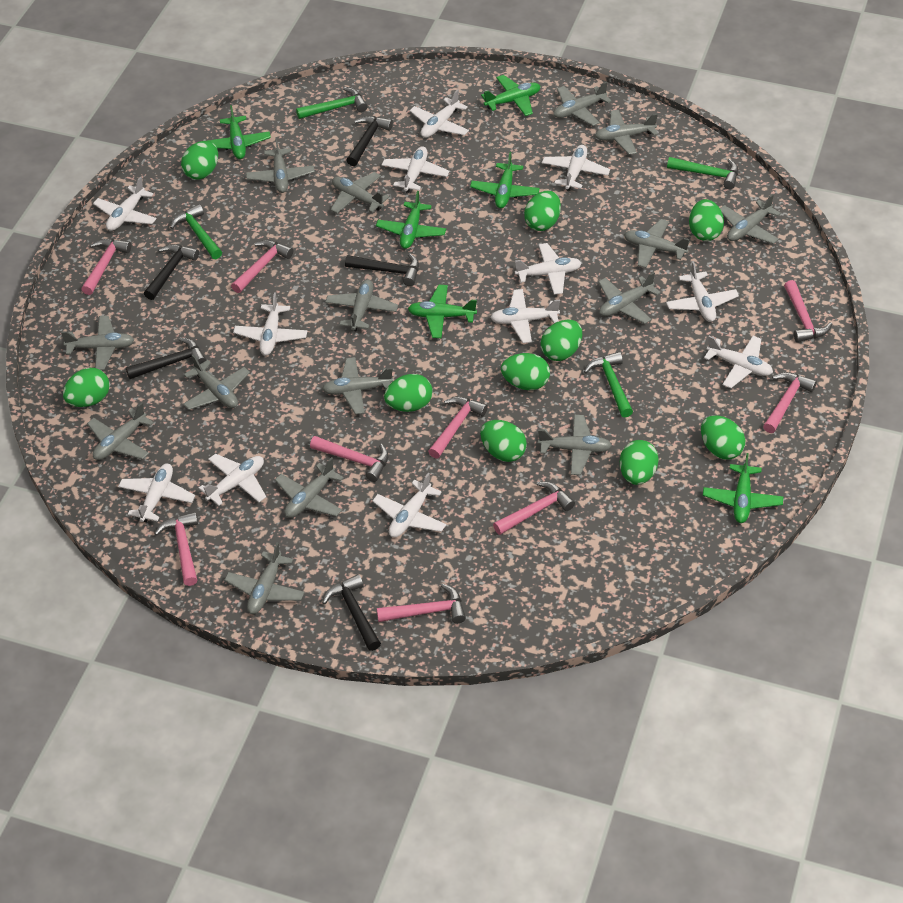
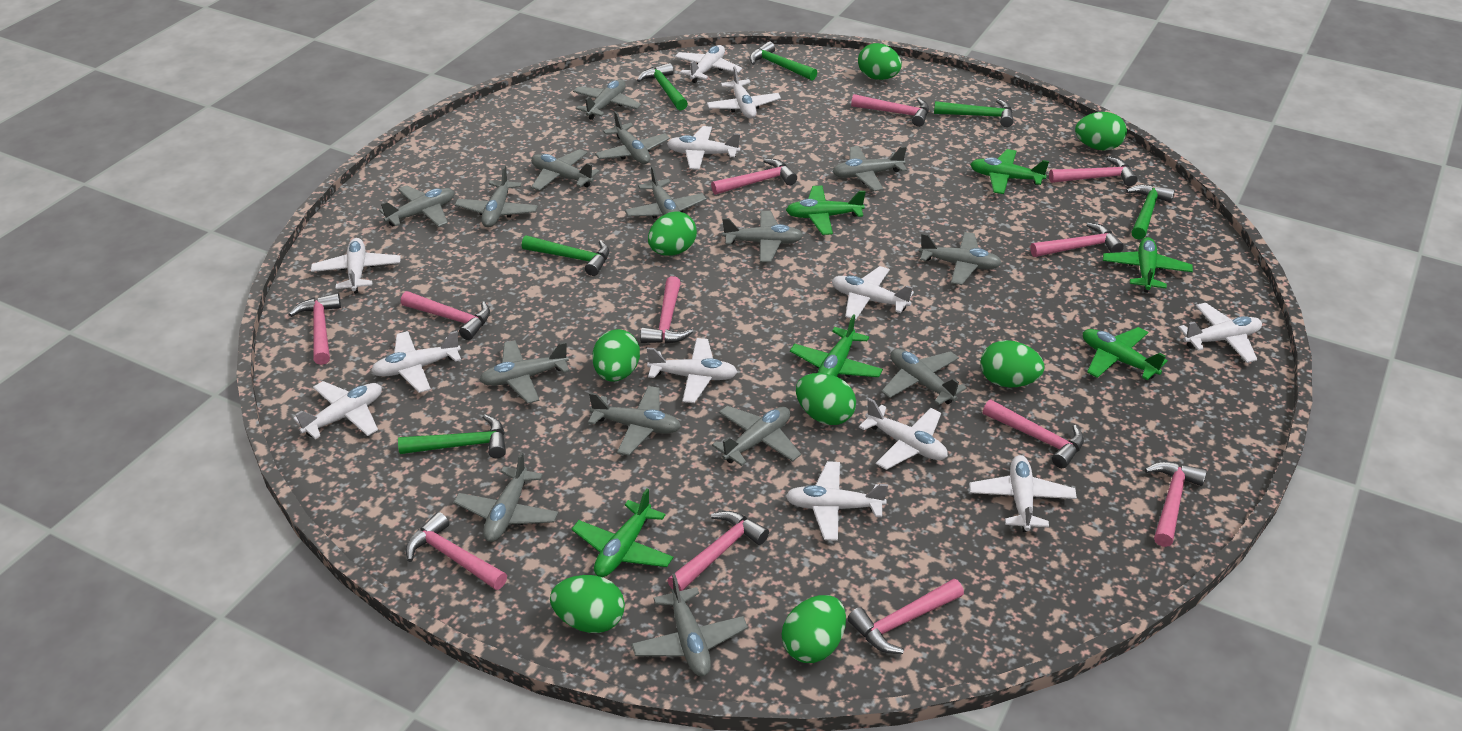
black hammer: [126,337,206,379] [144,244,199,300] [322,574,381,651] [345,253,419,286] [346,116,393,166] = 5 -> none = 0
green egg: [63,368,110,407] [181,141,218,180] [384,374,433,412] [480,420,527,462] [501,353,550,390] [524,191,561,231] [541,320,582,361] [620,440,659,485] [689,199,724,241] [701,415,745,460] = 10 -> [550,575,625,633] [592,329,640,382] [648,211,697,256] [782,595,846,663] [796,373,856,425] [858,43,902,80] [980,340,1044,388] [1075,112,1127,151] = 8
green hammer: [170,204,222,259] [296,87,368,119] [584,352,633,417] [667,157,738,190] = 4 -> [398,415,506,458] [522,235,609,276] [637,63,688,110] [749,41,817,81] [934,99,1013,127] [1126,184,1175,240] = 6
pink hammer: [81,239,131,295] [154,512,198,586] [231,240,293,293] [310,436,389,482] [377,584,466,623] [428,396,488,459] [493,482,575,535] [763,372,817,433] [784,280,832,342] = 9 -> [289,293,341,365] [401,291,490,340] [406,512,507,590] [640,276,693,344] [667,511,769,591] [711,158,797,195] [848,579,964,654] [851,94,929,127] [983,399,1084,468] [1030,223,1124,257] [1049,156,1138,186] [1145,462,1207,547] = 12

